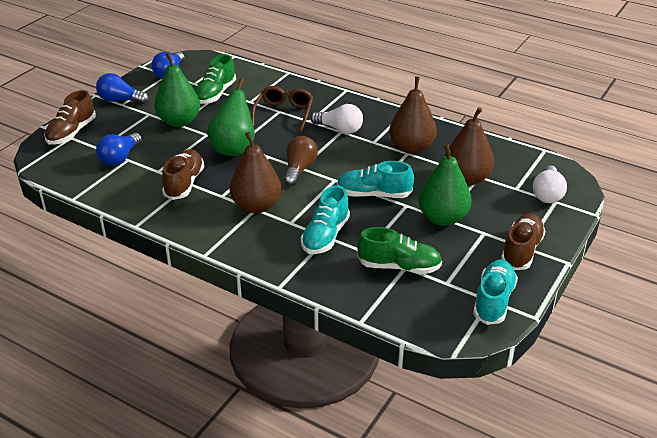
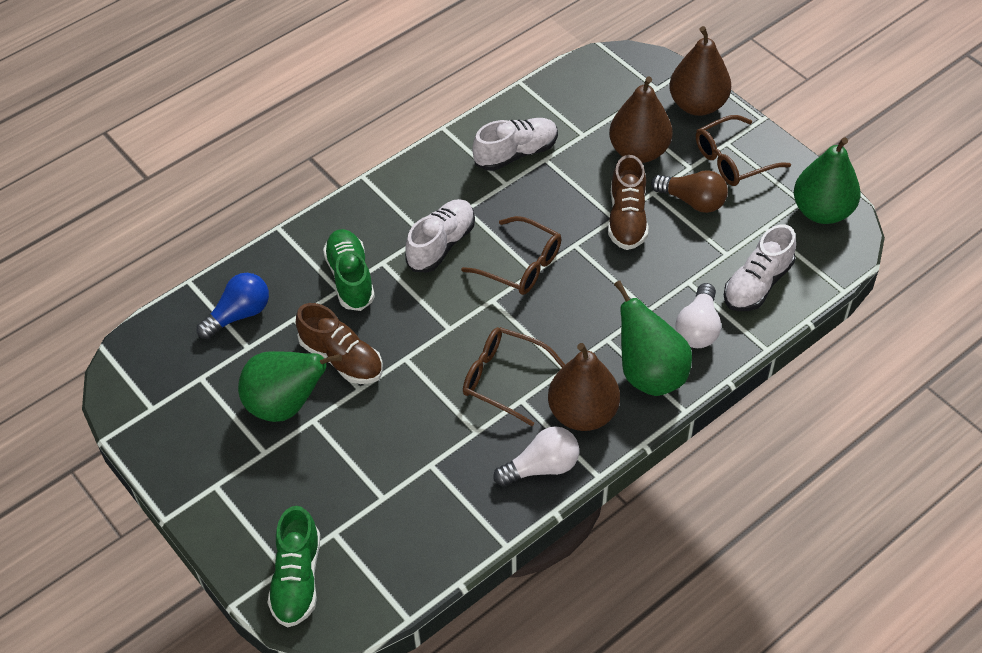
blue light bulb: [96,73,149,104] [96,133,142,166] [151,52,185,79] = 3 -> [197,273,269,339] = 1
brown glasses: [251,86,313,132] = 1 -> [461,216,562,295] [463,327,565,426] [696,115,791,186] = 3
brown shoe: [44,90,96,145] [162,149,204,200] [501,213,546,270] = 3 -> [296,303,383,384] [608,155,648,250] = 2
turquoise shoe: [301,185,350,254] [337,161,414,198] [473,260,518,325] = 3 -> none = 0
white shoe: none = 0 -> [405,199,475,273] [472,118,558,171] [724,225,796,311] = 3

